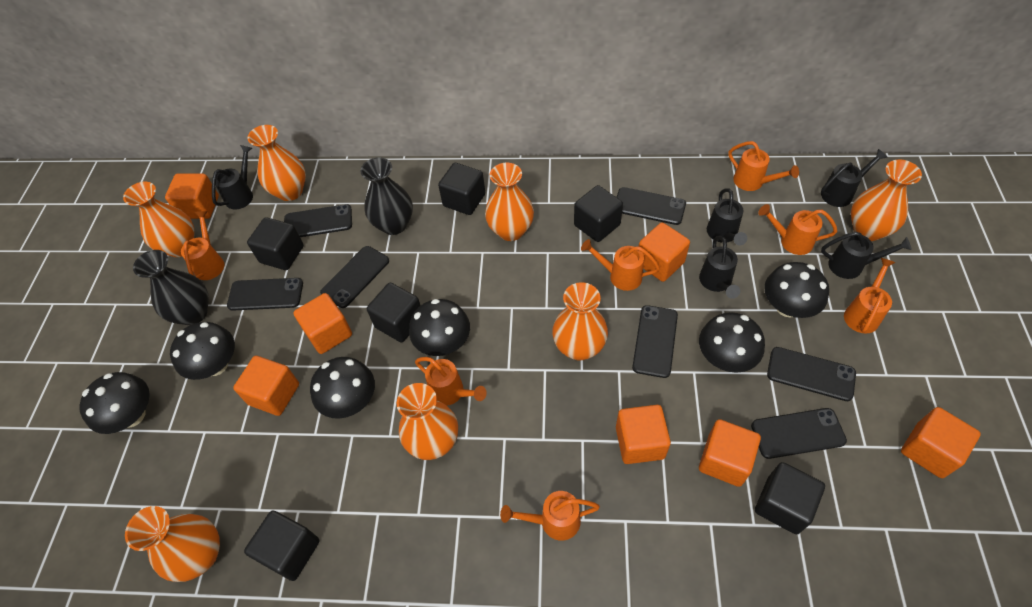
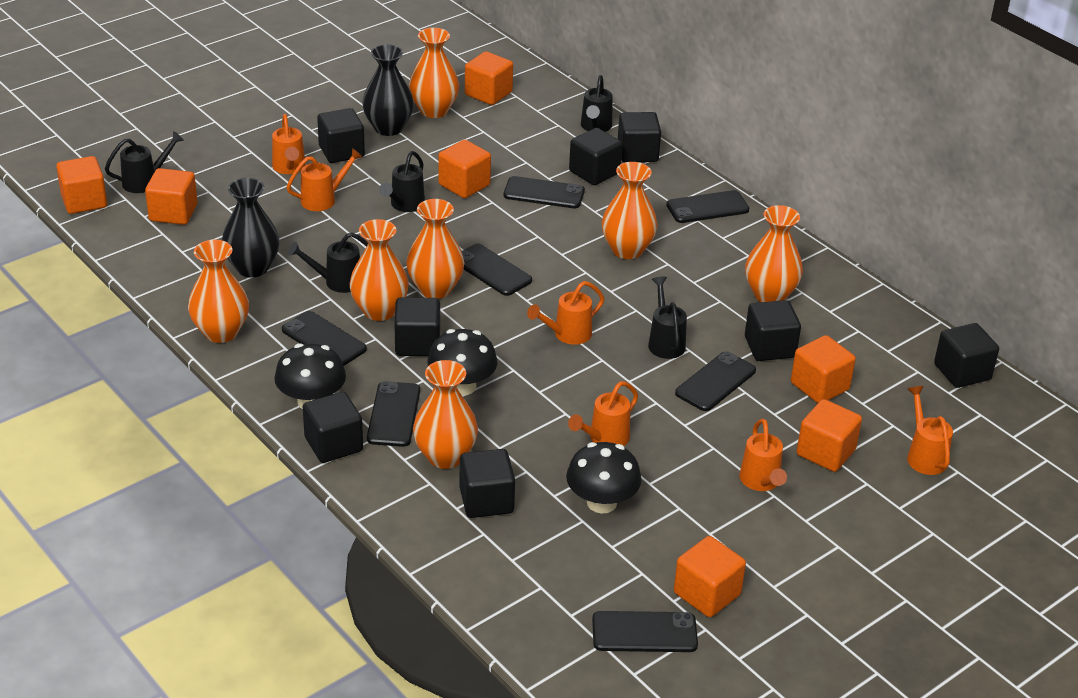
black cube: [244,511,320,581] [247,217,304,270] [367,283,421,343] [438,163,485,215] [574,185,623,242] [755,462,825,534] = 6 -> [303,392,363,463] [317,108,365,163] [394,297,440,356] [459,449,515,518] [569,128,622,185] [618,112,661,162] [745,300,801,361] [934,323,999,388] = 8
black mushroom: [79,372,150,434] [170,322,235,380] [310,357,375,419] [409,299,470,356] [699,312,765,373] [764,262,829,318] = 6 -> [274,343,346,409] [427,329,497,396] [566,442,642,513] = 3
orange watering can: [181,211,225,280] [415,357,487,406] [500,491,600,541] [581,239,660,291] [728,141,799,191] [758,204,837,255] [844,258,896,333] = 7 -> [272,114,306,174] [287,148,362,211] [527,281,604,345] [568,381,638,446] [739,419,787,491] [907,386,953,475] = 6

